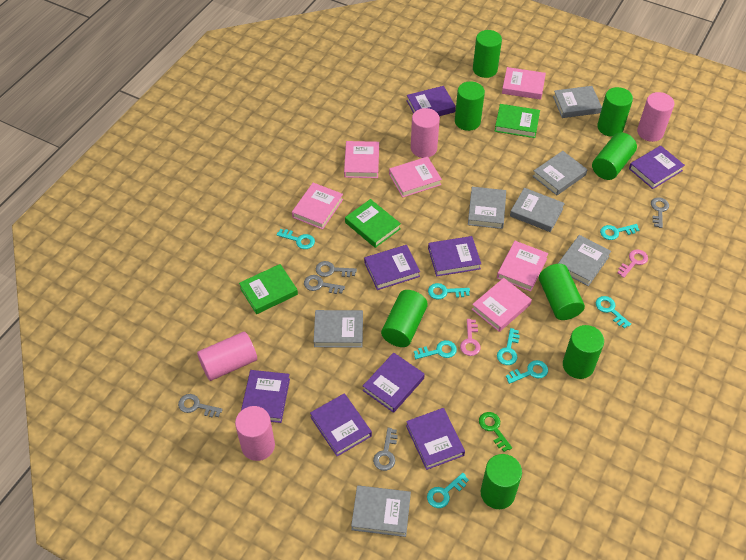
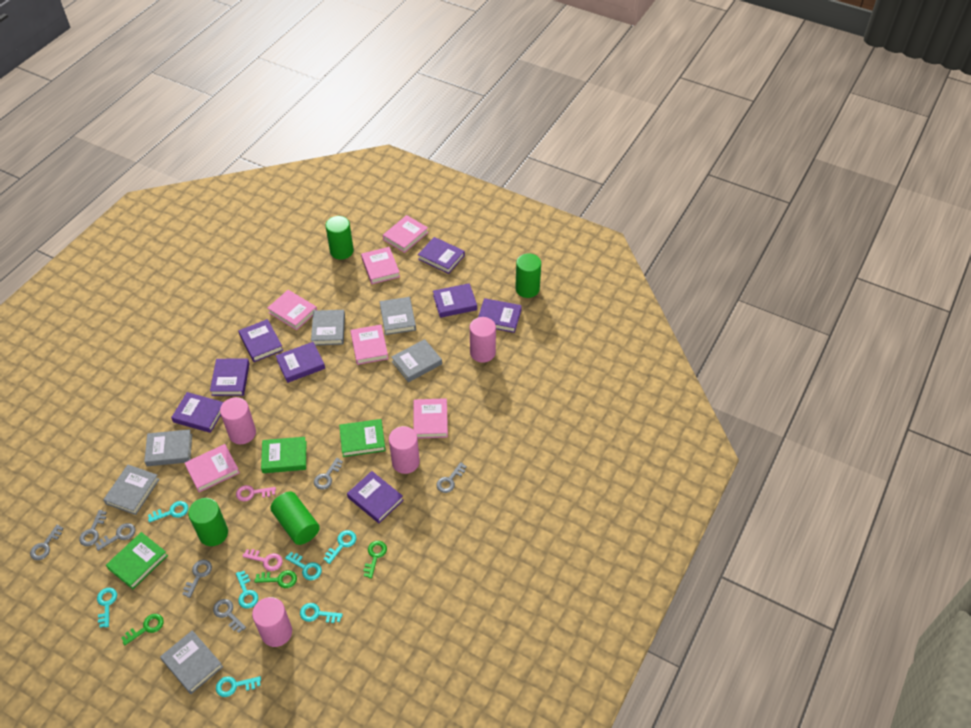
green cylinder: [381,290,428,347] [455,81,485,131] [473,30,502,78] [481,454,522,509] [539,264,585,320] [563,325,604,379] [592,132,637,180] [597,87,633,137] = 8 -> [188,498,228,546] [270,491,320,545] [325,216,354,260] [515,253,541,298] = 4
green key: [479,412,512,452] = 1 -> [121,614,164,645] [255,570,297,588] [363,541,387,579] = 3
grey book: [314,310,363,348] [351,485,411,537] [468,187,506,229] [510,188,565,232] [533,151,587,195] [553,86,602,118] [558,235,611,286] = 7 -> [103,465,160,515] [144,429,192,466] [160,630,223,694] [311,310,345,346] [380,297,416,335] [391,339,442,382] = 6
grey key: [178,394,223,418] [304,275,345,294] [316,261,357,277] [373,428,398,471] [651,197,669,228] = 5 -> [30,524,64,560] [79,510,107,546] [95,523,135,551] [182,560,212,598] [213,599,246,633] [314,458,343,490] [436,462,467,493] = 7
turquoise key: [276,229,315,249] [414,340,457,359] [427,473,469,508] [428,283,470,299] [497,328,520,365] [506,360,548,384] [596,296,631,329] [600,224,639,240] = 8 -> [97,588,117,628] [148,501,189,523] [216,676,261,697] [236,571,258,608] [285,552,322,580] [300,603,343,623] [323,530,356,564] = 7

